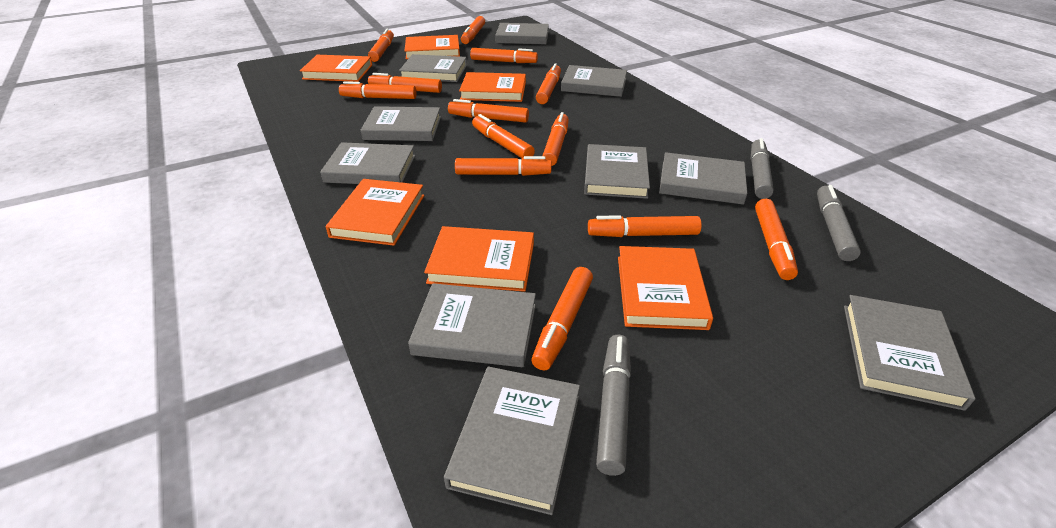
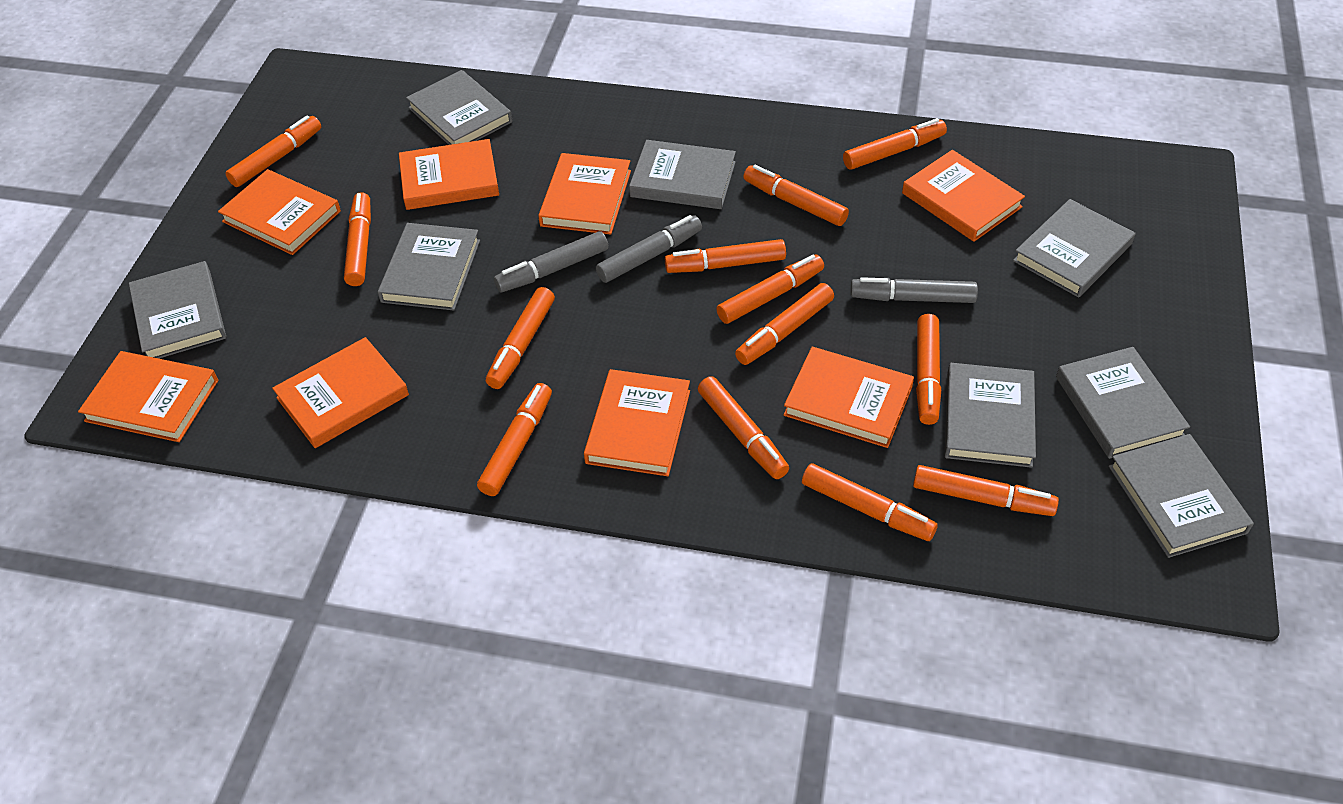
grey book: [320,142,415,184] [361,106,441,141] [399,54,467,82] [408,283,536,367] [444,366,580,515] [495,23,549,44] [561,65,627,97] [584,144,650,199] [659,152,747,205] [844,295,975,411] = 10 -> [129,261,226,358] [378,223,480,311] [406,70,512,145] [629,140,736,209] [945,363,1036,468] [1013,199,1135,297] [1056,347,1190,459] [1109,434,1254,558] = 8
orange book: [300,55,372,82] [326,179,425,246] [405,35,460,59] [424,226,534,292] [459,72,526,102] [618,246,713,330] = 6 -> [78,351,218,442] [218,169,341,255] [272,337,409,448] [399,139,499,210] [538,153,631,235] [584,369,690,476] [783,347,914,448] [902,150,1025,242] = 8

